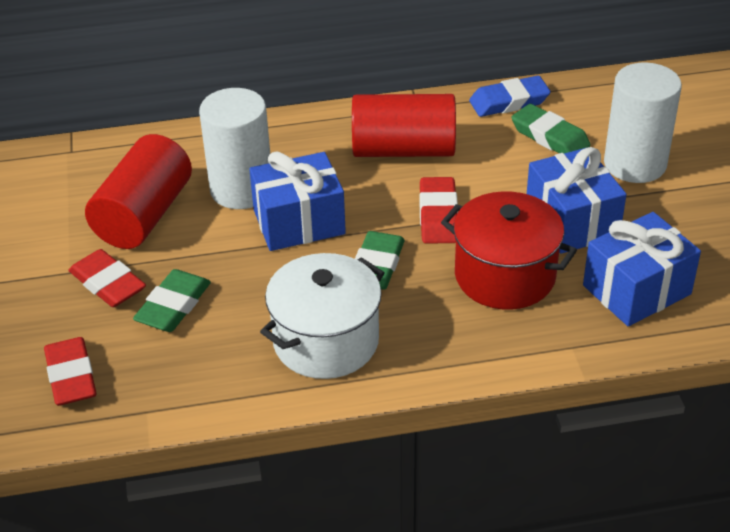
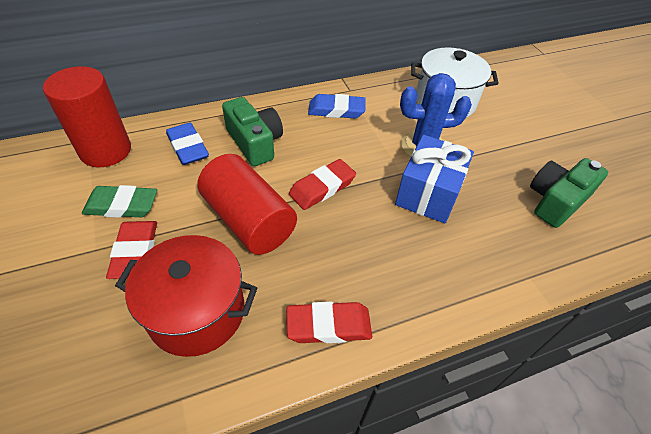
blue cactus: none = 0 -> [400,73,472,157] = 1
blue eraser: [469,76,551,117] = 1 -> [166,123,209,165] [308,94,366,118] = 2
blue gift: [249,151,346,251] [527,147,627,254] [583,212,701,326] = 3 -> [395,135,474,223] = 1
green camera: none = 0 -> [222,97,283,166] [530,158,608,228] = 2
green eraser: [133,269,211,332] [355,231,405,290] [511,104,591,153] = 3 -> [82,185,157,218] = 1
white cylinder: [199,88,270,209] [604,63,682,183] = 2 -> none = 0

